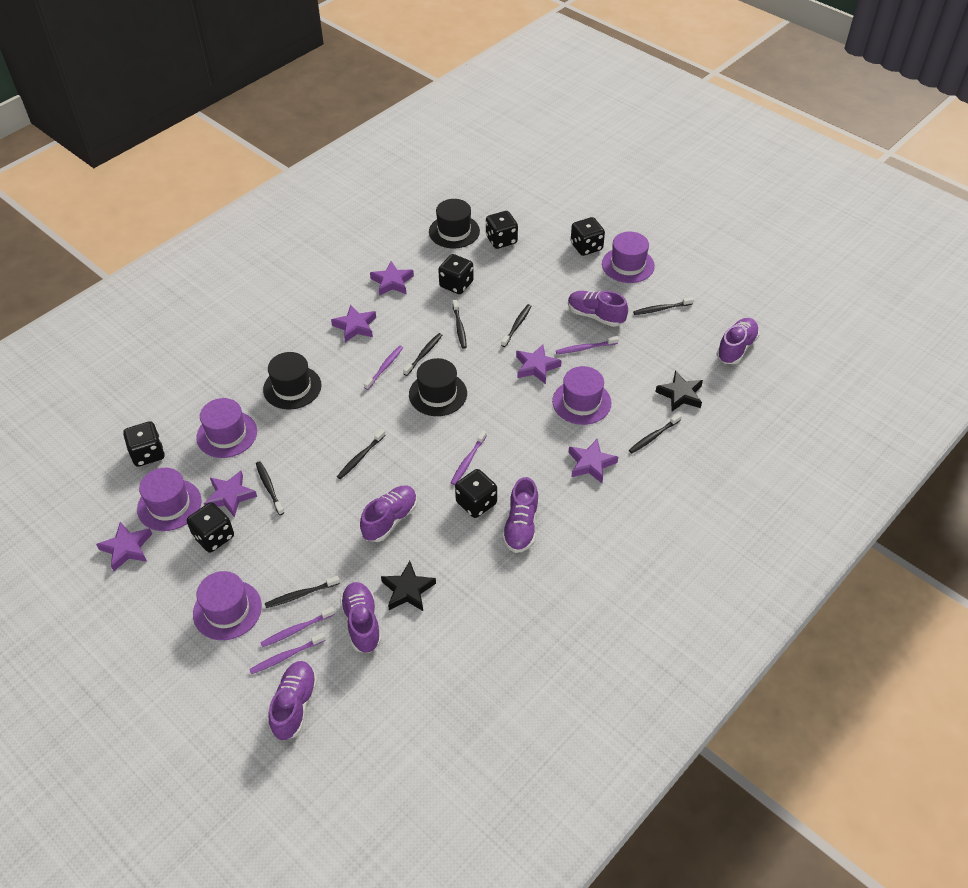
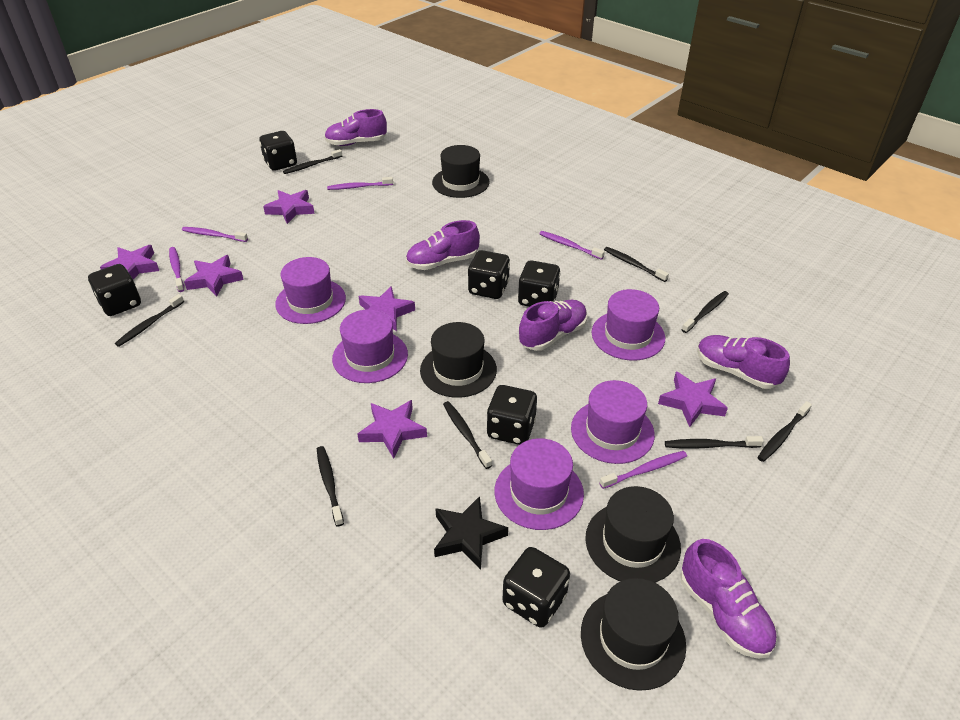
black hat: [263,352,321,410] [409,358,467,416] [429,199,480,249] = 3 -> [420,322,497,398] [432,145,489,198] [581,578,686,691] [585,486,681,583] = 4
black star: [381,561,436,611] [656,371,703,411] = 2 -> [434,496,508,570] = 1
purple shoe: [268,661,317,741] [340,582,382,653] [360,485,417,542] [502,477,539,553] [568,291,628,327] [717,318,760,364] = 6 -> [324,109,387,146] [406,220,480,270] [519,300,587,351] [680,539,777,659] [697,335,790,389] = 5

